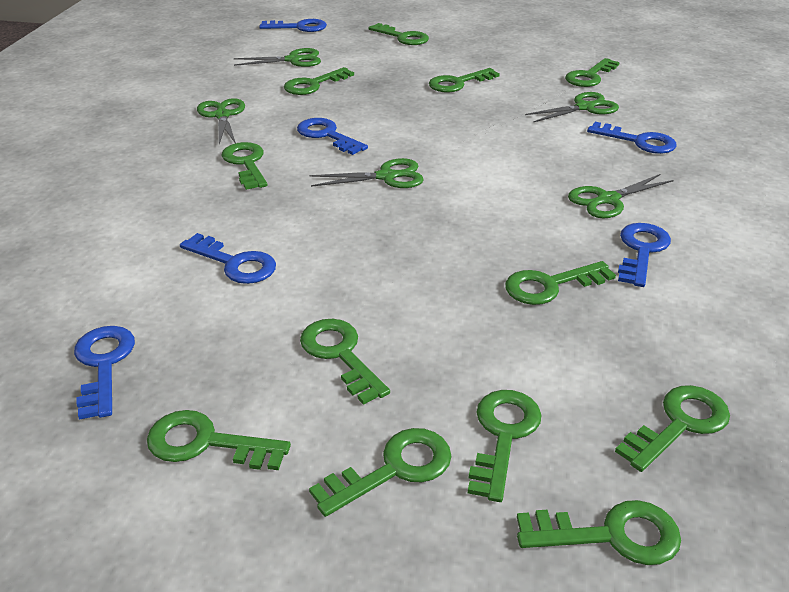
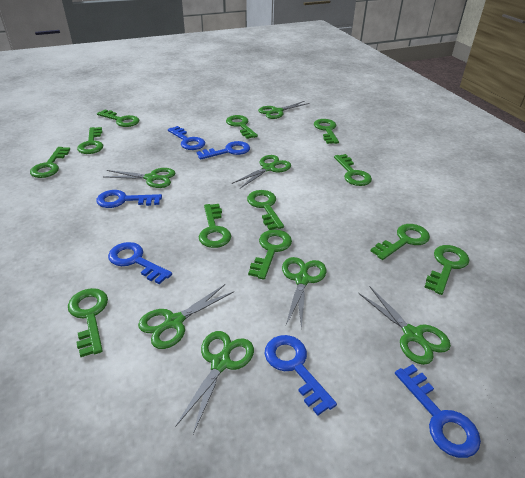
green scissors: [197,98,245,144] [234,48,321,67] [309,158,424,188] [525,92,619,122] [568,174,674,218] = 5 -> [104,168,175,188] [138,284,233,349] [175,331,254,434] [232,155,291,188] [258,101,310,119] [282,257,326,330] [358,287,451,365] = 7

